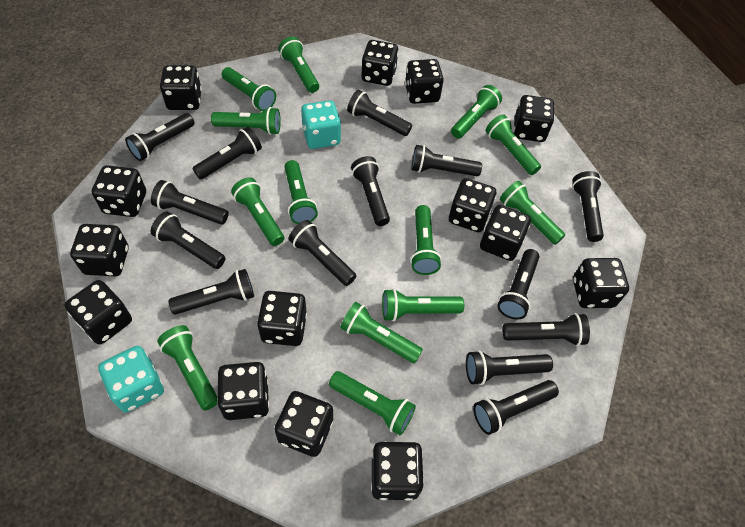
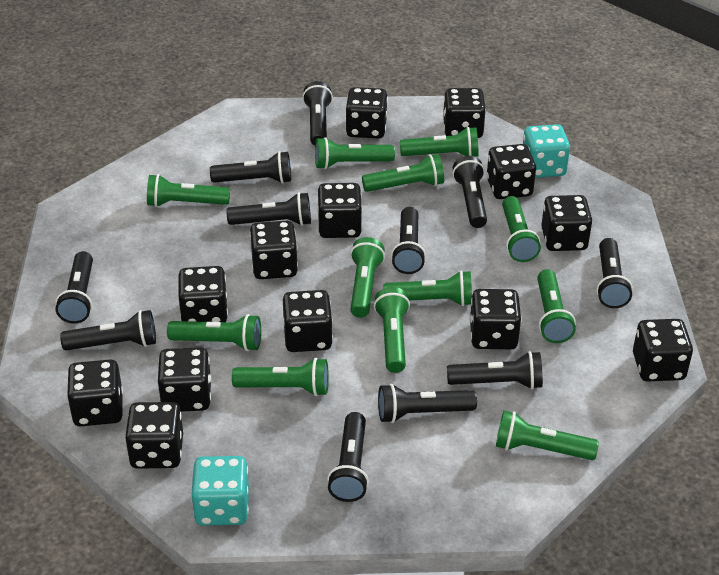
black dice: [65,280,132,345] [70,224,129,276] [92,165,146,217] [160,65,202,110] [217,362,269,420] [257,291,307,346] [274,391,333,457] [361,40,398,86] [371,442,424,501] [405,59,444,104] [449,178,496,232] [480,205,531,261] [514,95,554,142] [573,258,629,308] = 14 -> [67,359,123,426] [125,402,183,469] [158,347,211,412] [178,266,228,322] [250,221,298,279] [283,290,333,352] [318,183,362,238] [346,87,388,138] [443,88,486,138] [470,289,521,349] [487,144,536,199] [541,195,592,251] [633,319,693,382] = 13
black flashlight: [125,113,195,161] [151,180,229,225] [151,212,226,269] [168,269,254,315] [192,127,262,179] [289,220,356,286] [347,90,412,136] [351,156,390,226] [411,145,482,176] [466,350,553,385] [473,380,559,435] [497,249,539,320] [503,313,590,346] [572,171,604,242] = 14 -> [55,251,93,324] [60,310,156,351] [210,151,291,184] [227,192,311,226] [302,81,333,146] [327,412,369,502] [378,384,477,423] [391,207,426,274] [447,351,543,389] [452,156,487,228] [596,238,633,308] = 11
green flashlight: [157,325,218,411] [211,107,281,135] [222,67,276,111] [231,177,284,246] [279,37,319,93] [284,160,318,224] [329,371,416,435] [340,302,423,363] [382,289,464,321] [410,205,442,275] [451,85,502,139] [486,114,541,175] [500,181,565,245] = 13 -> [147,174,230,207] [167,314,261,351] [232,358,329,396] [315,137,395,169] [350,237,385,318] [362,154,444,192] [374,287,410,373] [383,271,472,306] [400,127,479,157] [496,411,599,460] [502,196,541,262] [537,269,576,343] = 12

